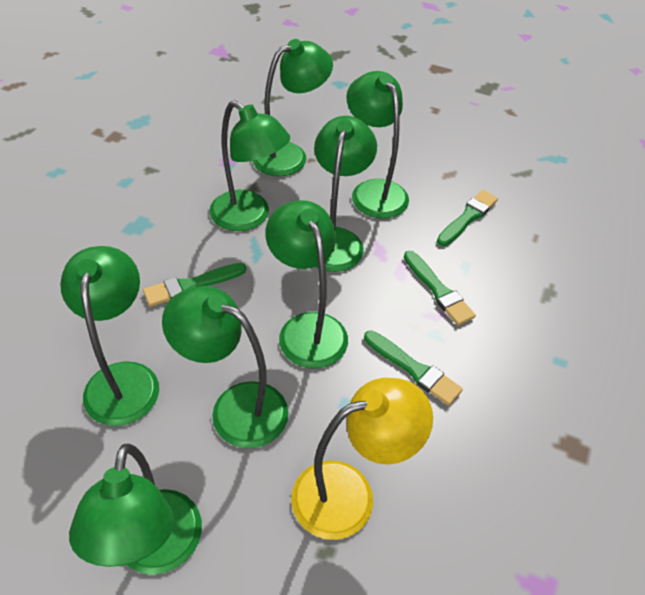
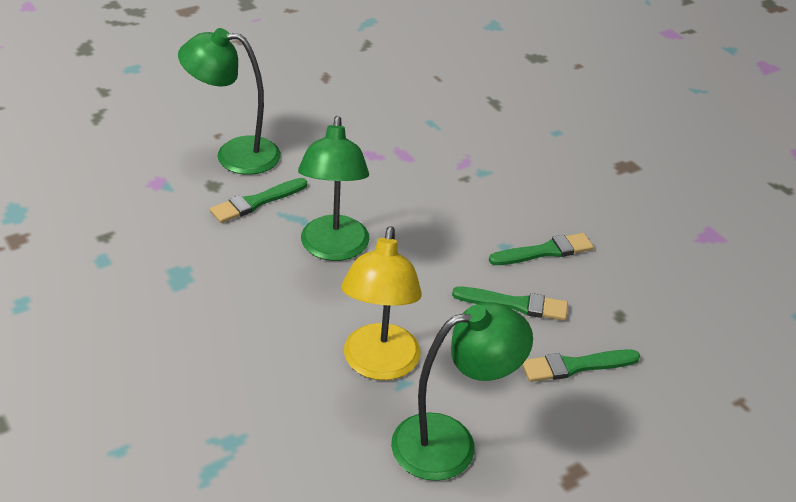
green lamp: [60,246,159,426] [69,444,202,575] [162,286,288,448] [209,100,290,231] [252,39,333,176] [265,200,348,368] [314,116,377,272] [346,71,409,218] = 8 -> [178,28,281,175] [298,116,369,261] [391,302,533,481] = 3

